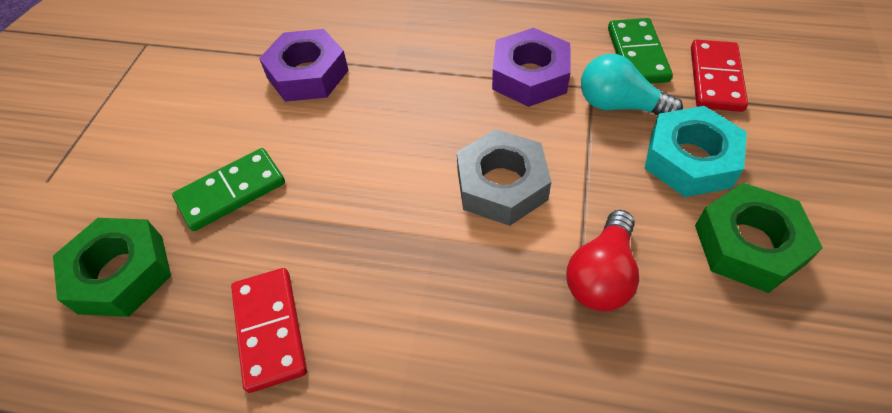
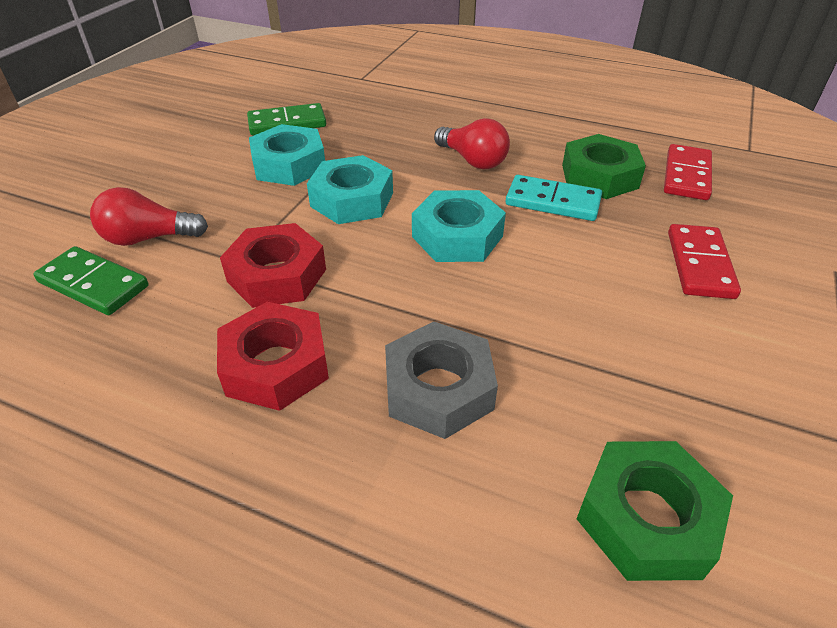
purple nut: [259,29,349,102] [492,28,571,107] = 2 -> none = 0
red light bulb: [566,210,639,311] = 1 -> [90,187,208,246] [434,118,510,169] = 2
red nut: none = 0 -> [217,302,329,411] [220,223,326,308] = 2
turquoise domino: none = 0 -> [506,175,602,221] = 1
turquoise light bulb: [581,54,683,115] = 1 -> none = 0
turquoise nut: [644,106,747,197] = 1 -> [249,124,325,186] [307,155,393,224] [412,190,506,262] = 3

